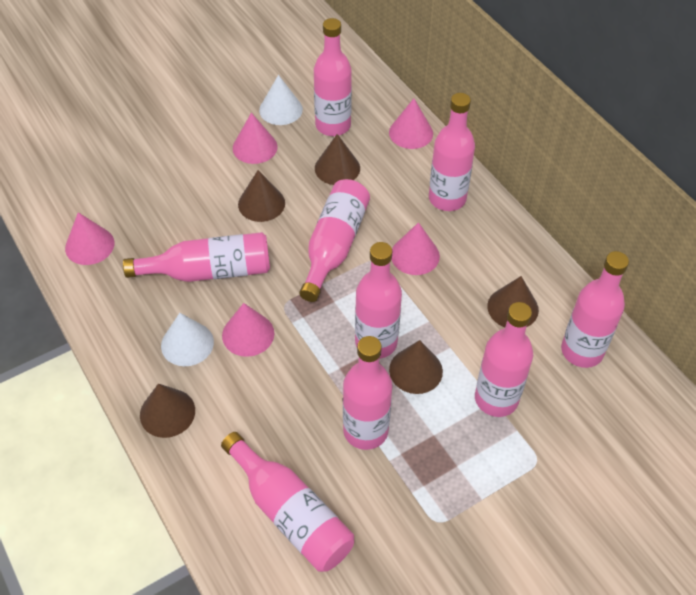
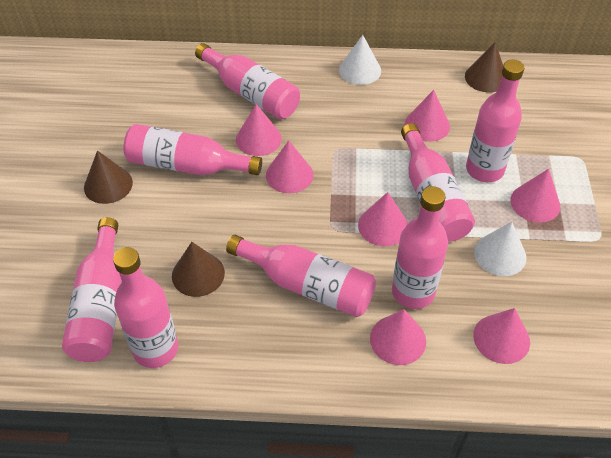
brown cone: [140,384,195,438] [238,170,285,222] [315,134,360,185] [389,340,443,394] [487,276,539,327] = 5 -> [84,150,133,204] [172,242,225,297] [465,43,503,93] = 3
pink bottle: [123,232,270,282] [221,432,354,572] [299,179,370,302] [314,18,352,136] [343,336,392,450] [355,242,402,359] [429,93,475,211] [475,302,533,417] [561,251,629,368] = 9 -> [62,217,122,362] [113,247,178,368] [123,124,262,175] [195,43,300,120] [226,235,376,317] [392,186,448,309] [401,123,475,242] [466,59,524,182] = 8
pink cone: [65,212,115,265] [222,303,274,357] [233,113,277,164] [389,98,433,149] [392,222,440,275] = 5 -> [236,104,282,156] [266,140,313,193] [358,192,408,246] [370,309,426,365] [405,90,450,142] [474,308,530,364] [511,169,560,223] = 7

